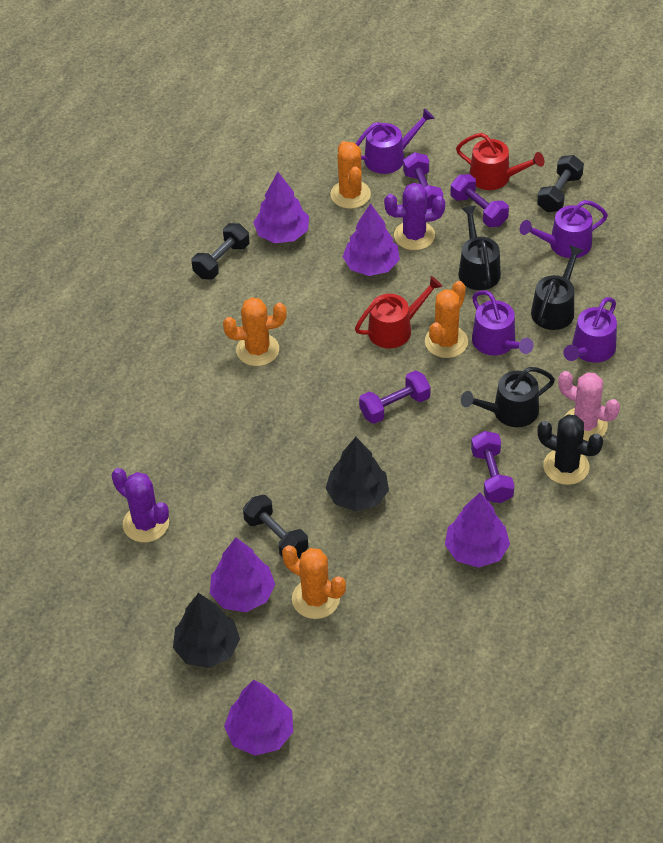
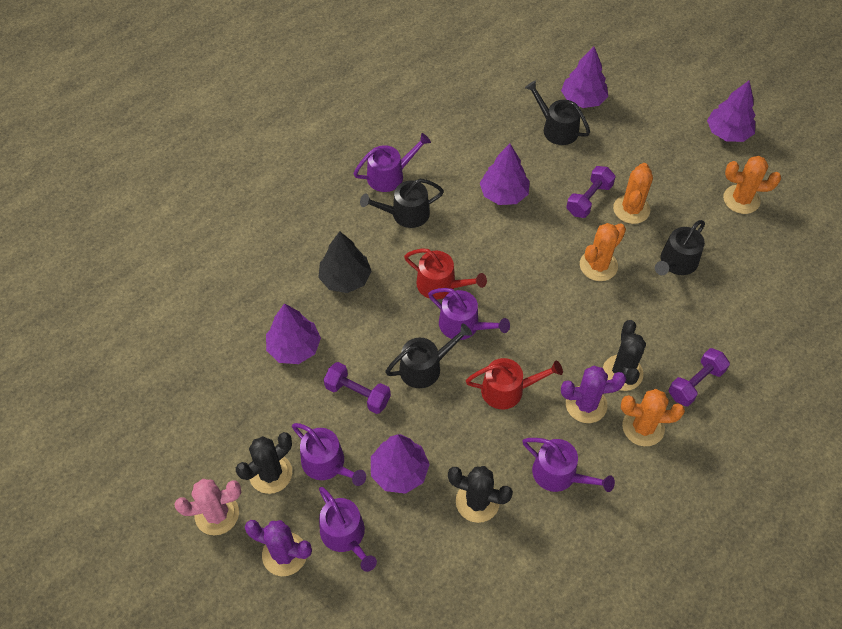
black cactus: [537,415,603,485] = 1 -> [236,432,292,494] [448,466,513,523] [603,320,646,391] = 3
black dumbbell: [192,223,249,279] [243,495,308,558] [537,155,584,212] = 3 -> none = 0
black tree: [173,593,240,668] [325,437,389,511] = 2 -> [318,231,371,293] = 1
black watering can: [458,206,501,290] [461,367,555,427] [531,245,584,330] = 3 -> [360,179,444,228] [385,323,472,388] [525,80,590,145] [655,220,705,275] = 4
purple dumbbell: [359,371,431,424] [403,152,443,209] [450,174,509,227] [471,431,514,503] = 4 -> [324,362,391,414] [566,166,616,218] [669,348,730,406] = 3
purple watering can: [356,108,434,174] [472,290,534,355] [520,200,608,258] [564,297,617,363] = 4 -> [292,423,366,486] [319,487,377,572] [353,133,431,192] [428,288,510,340] [522,438,615,492] = 5

